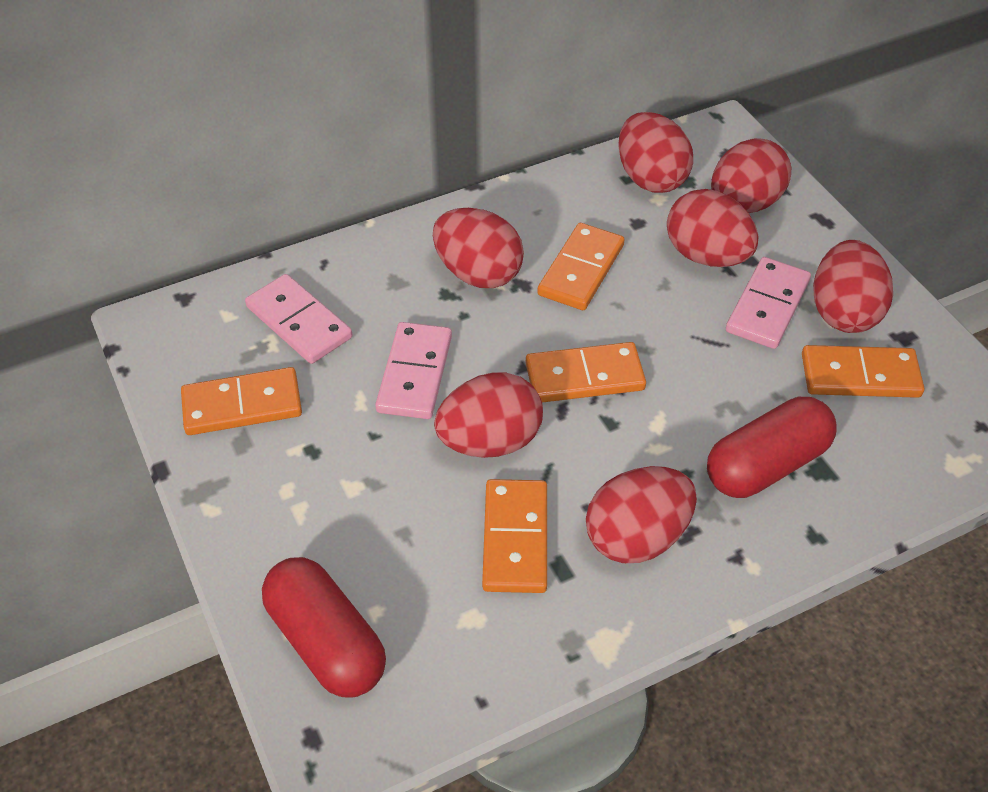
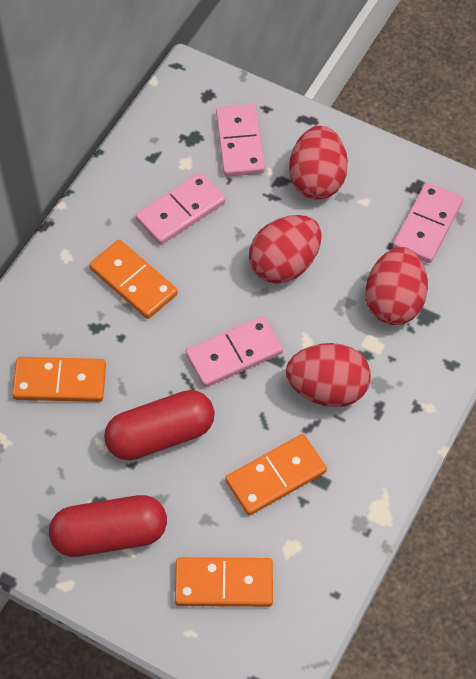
orange domino: [181,367,302,435] [482,479,547,593] [526,342,646,402] [537,223,625,310] [802,345,924,398] = 5 -> [12,357,106,402] [89,240,178,319] [175,557,273,607] [225,434,327,516] = 4
pink domino: [245,274,352,364] [375,322,452,419] [726,257,811,349] = 3 -> [136,172,225,245] [186,316,283,387] [216,104,265,177] [393,182,463,263] = 4
red egg: [433,208,524,288] [434,372,543,458] [586,466,697,563] [618,112,693,193] [667,189,758,267] [711,138,791,213] [813,240,893,333] = 7 -> [249,215,322,284] [286,343,371,407] [289,126,348,200] [365,247,428,325] = 4

